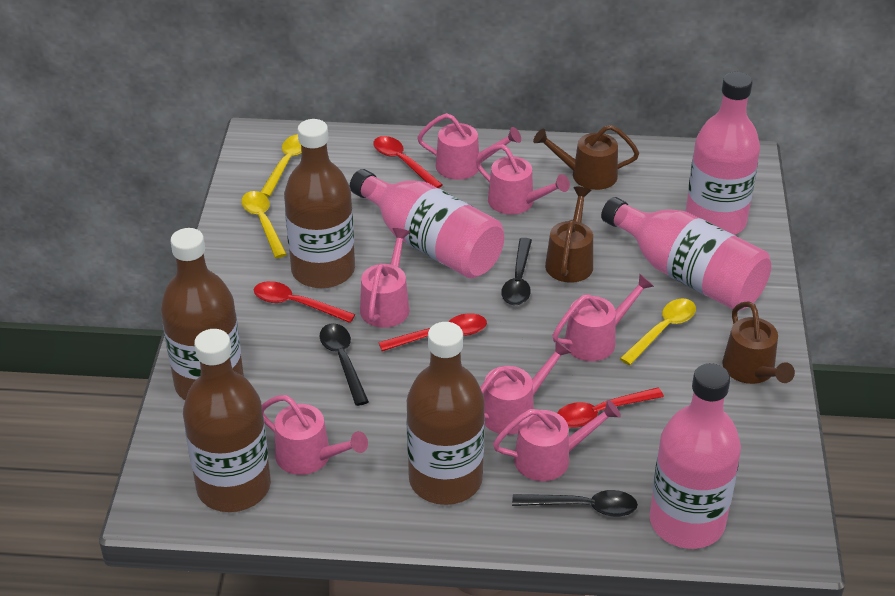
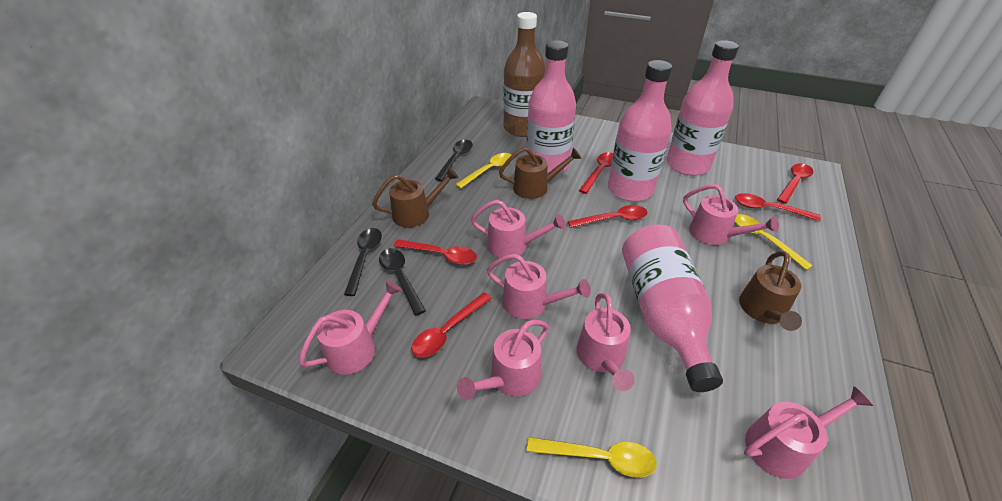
brown bottle: [161,228,244,400] [183,329,271,512] [284,119,355,289] [406,322,485,505] = 4 -> [503,12,546,137] = 1
red spoon: [254,281,355,323] [373,136,443,188] [378,313,487,351] [557,387,664,428] = 4 -> [394,239,477,265] [411,293,492,357] [568,205,648,228] [579,152,613,194] [735,193,821,221] [777,163,813,204] = 6

